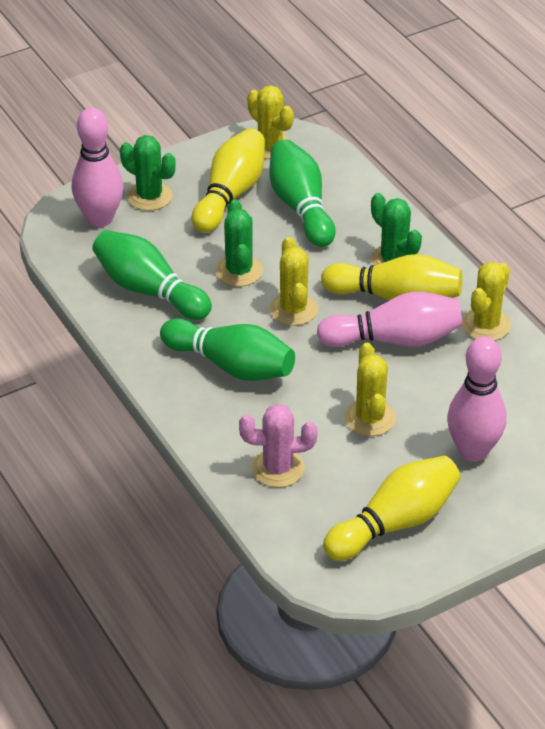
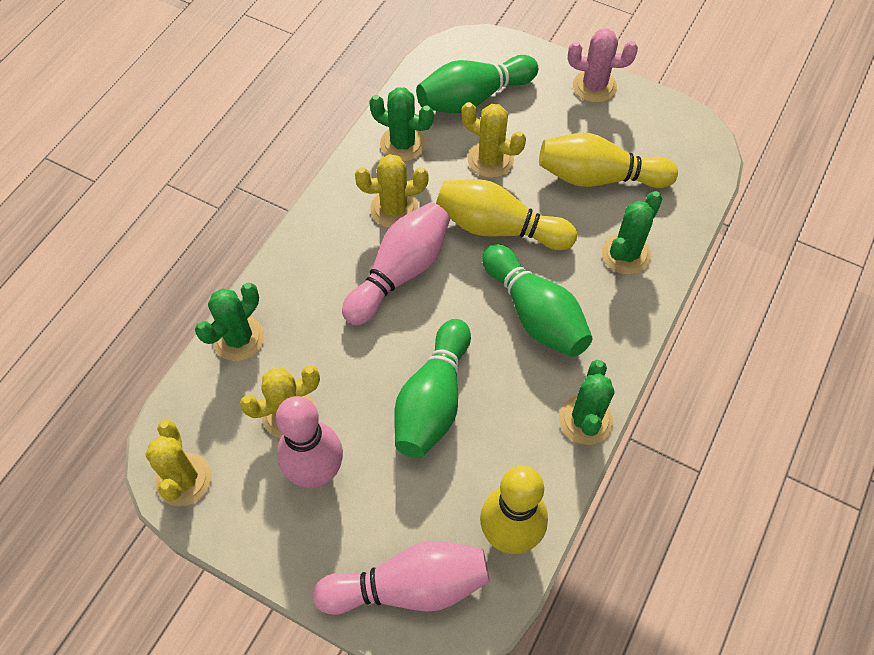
green cactus: [120,135,176,211] [216,200,263,286] [370,193,422,266] = 3 -> [195,283,265,361] [369,87,434,162] [559,360,614,445] [602,191,663,275] = 4

